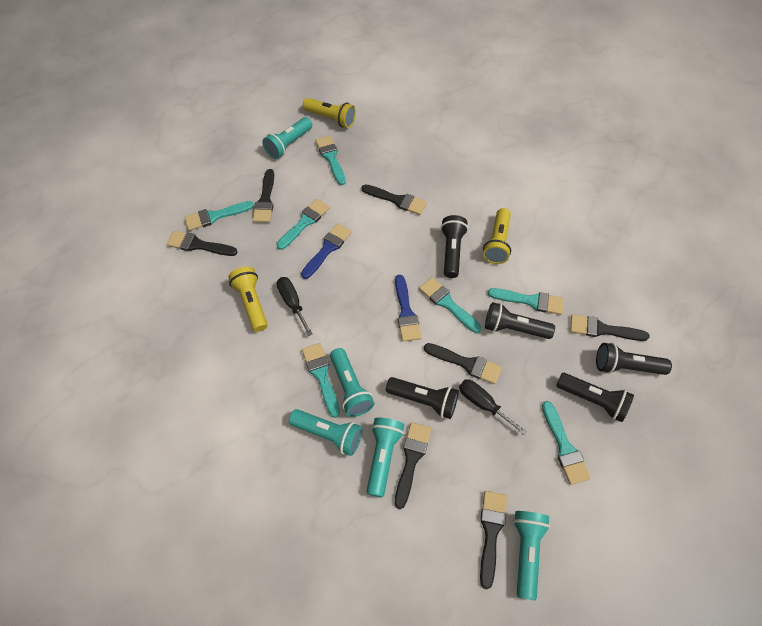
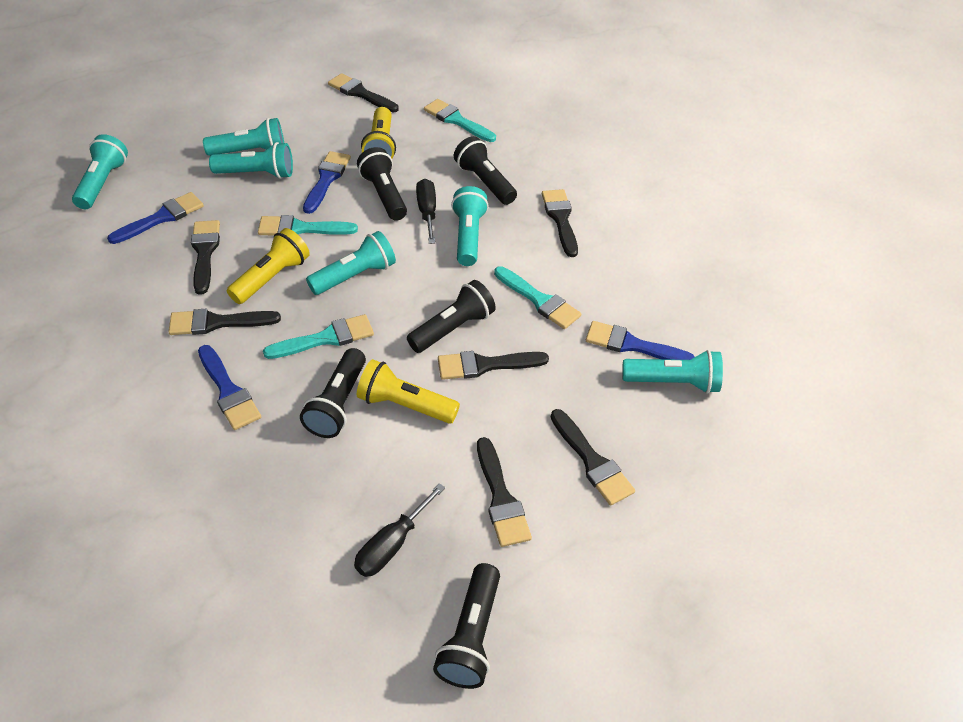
blue brush: [301,224,352,279] [395,275,422,342] = 2 -> [107,192,204,244] [198,345,261,430] [303,151,351,214] [586,321,694,360] = 4
turquoise brush: [184,201,254,231] [276,199,330,250] [302,343,340,418] [315,136,346,185] [419,277,481,333] [488,288,564,315] [542,401,591,485] = 7 -> [258,215,358,235] [263,314,374,359] [424,99,496,142] [494,266,581,329] = 4
turquoise flashlight: [262,117,312,159] [289,409,363,456] [330,348,374,417] [366,418,404,497] [513,511,550,601] = 5 -> [72,134,128,209] [203,118,284,156] [209,142,293,179] [306,231,396,295] [451,186,489,266] [622,350,723,394] = 6

